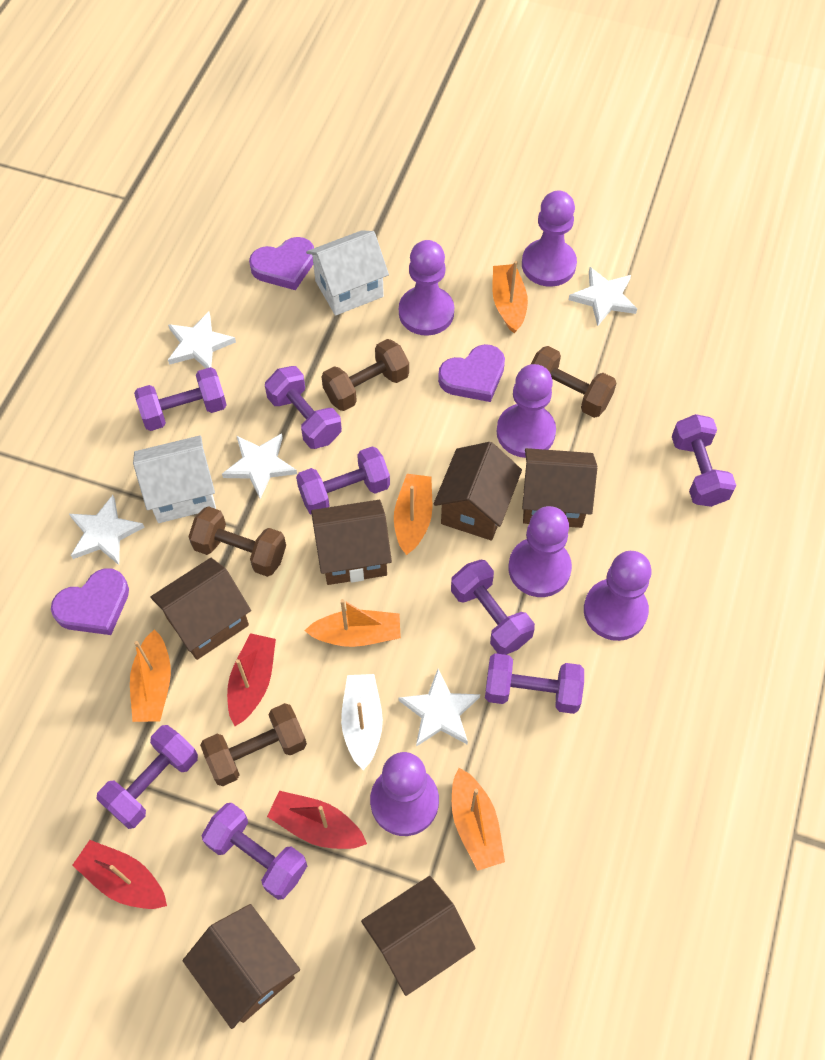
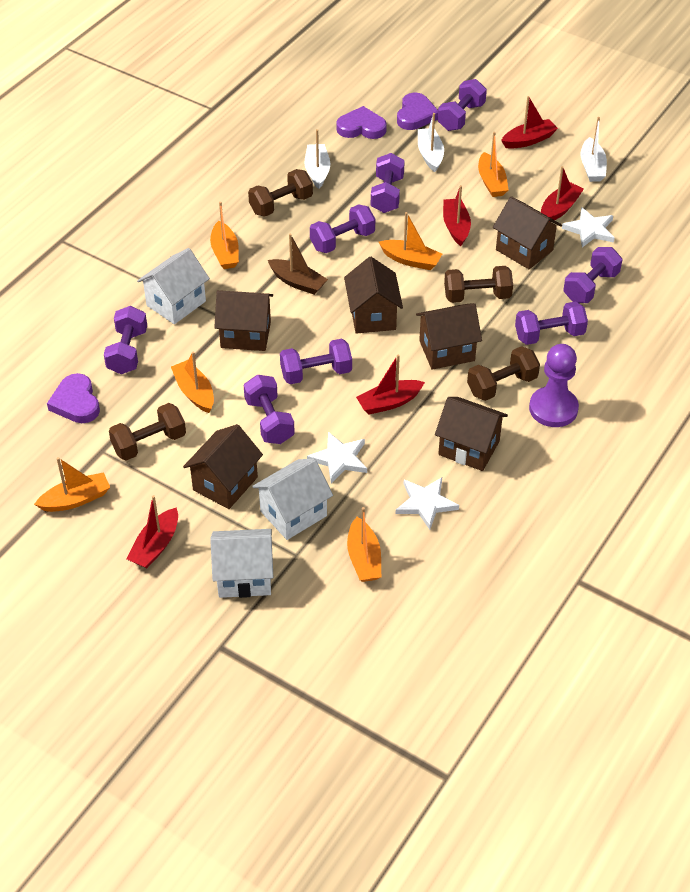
brown boat: none = 0 -> [268,233,328,295] = 1
orange boat: [130,629,171,722] [304,599,401,647] [394,474,432,555] [452,768,505,871] [492,261,528,333] = 5 -> [34,457,110,512] [171,352,214,413] [210,202,239,269] [347,507,381,582] [379,212,442,270] [478,132,509,197] = 6
purple pawn: [370,752,439,836] [399,240,454,336] [496,364,556,458] [508,506,572,597] [522,190,577,287] [584,551,652,641] = 6 -> [529,344,579,427] = 1
red boat: [72,840,167,909] [227,633,276,726] [267,791,367,849] = 3 -> [127,495,178,568] [356,354,425,415] [443,185,471,246] [501,96,558,149] [541,166,584,222] = 5
white boat: [341,674,383,770] = 1 -> [305,129,330,189] [418,113,444,172] [581,117,607,182] = 3
white house: [133,435,216,523] [306,230,389,316] = 2 -> [137,248,210,324] [210,529,273,598] [252,459,333,540] = 3
white star: [69,495,145,565] [168,312,236,368] [222,433,297,499] [399,669,480,747] [569,267,637,326] = 5 -> [307,432,367,483] [396,477,459,530] [562,207,615,247] = 3

